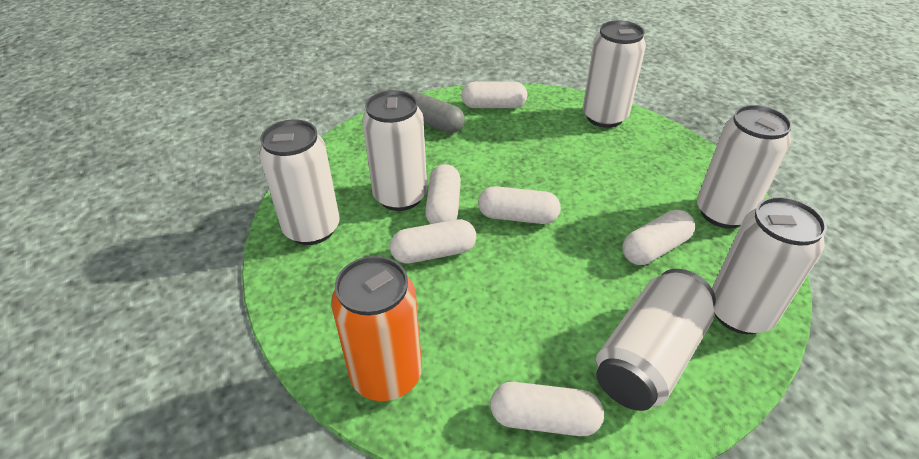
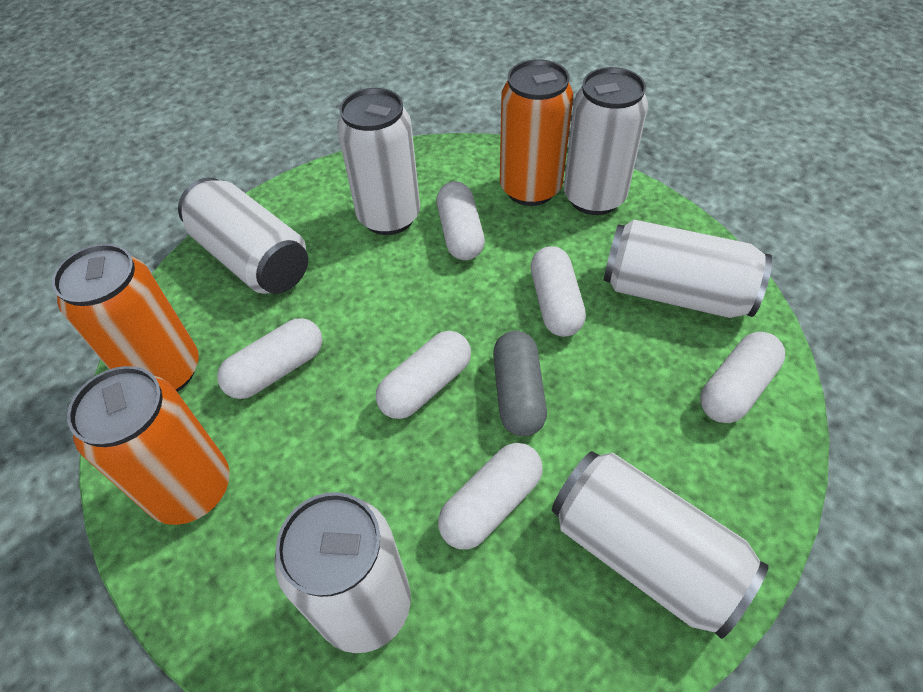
orange can: [331,256,422,401] = 1 -> [52,244,199,392] [67,366,230,525] [500,59,573,206] = 3

